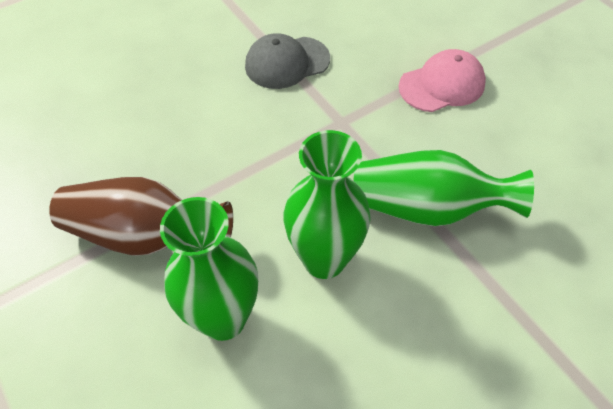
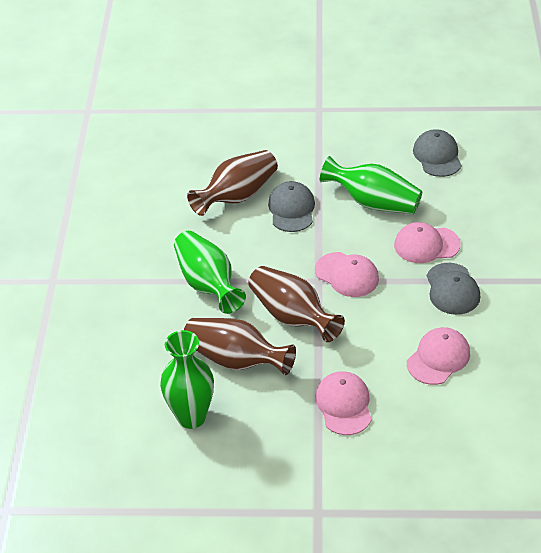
brown vase: [49,177,233,256] = 1 -> [184,318,296,375] [187,150,278,216] [248,266,345,342] = 3
grey cap: [245,33,330,89] = 1 -> [268,181,315,232] [413,129,462,177] [427,263,480,315] = 3
pink cap: [399,49,486,112] = 1 -> [315,252,379,297] [315,371,372,435] [394,222,461,263] [407,327,470,385] = 4

